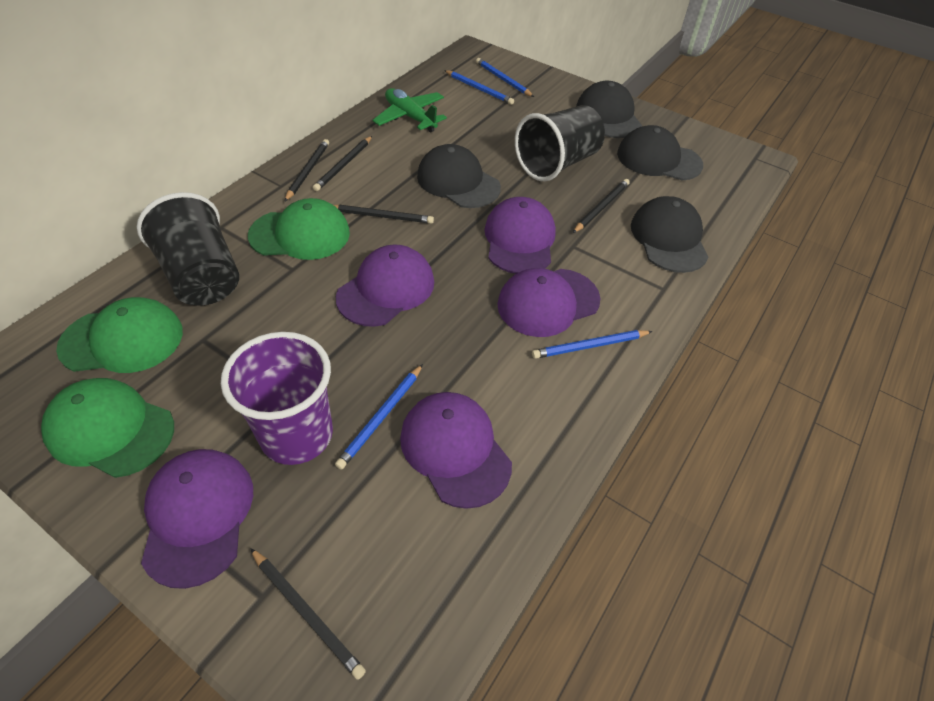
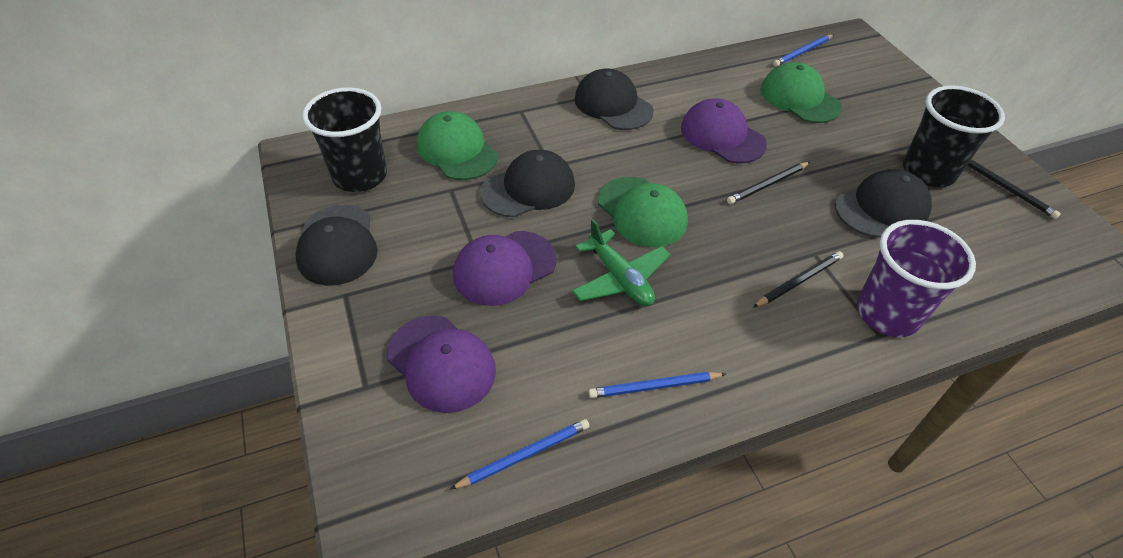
black pencil: [250,548,366,680] [284,139,329,202] [313,136,372,191] [334,205,434,224] [573,179,630,233] = 5 -> [727,162,810,204] [753,251,844,307] [967,159,1061,219] = 3
blue pencil: [335,364,423,470] [444,70,514,105] [476,58,534,97] [532,330,653,359] = 4 -> [450,419,590,490] [588,372,726,398] [773,34,834,67] = 3
purple cap: [141,449,253,589] [336,244,434,327] [400,392,512,509] [484,197,556,274] [497,268,600,337] = 5 -> [387,315,496,413] [453,231,557,306] [681,98,767,163] = 3

